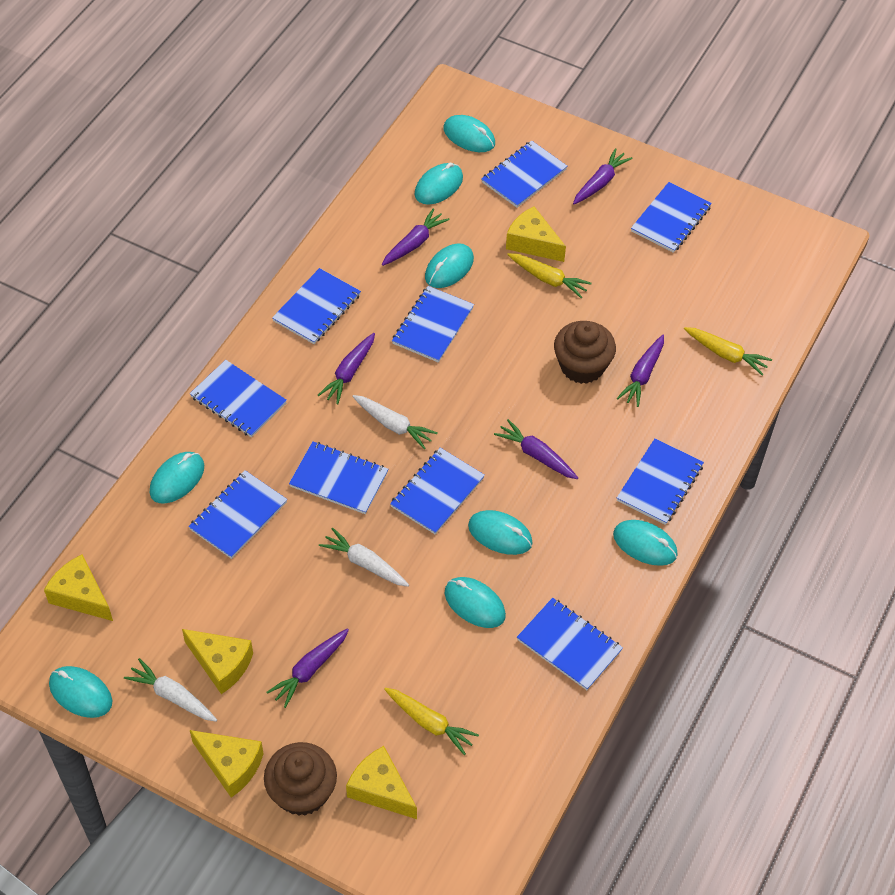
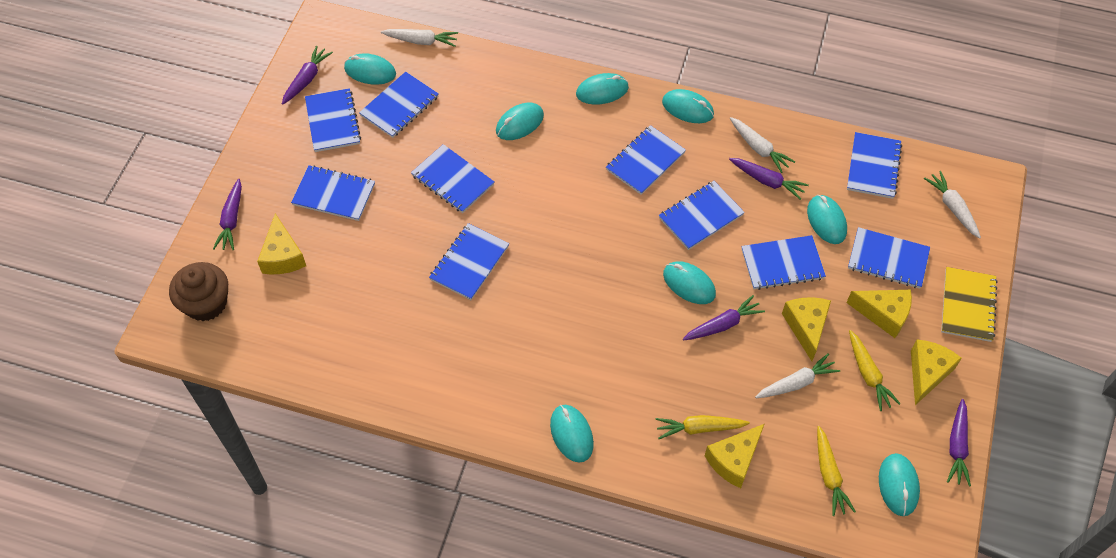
brown cupcake: [264,742,337,816] [554,321,616,384] = 2 -> [169,262,228,321] = 1
purple carrot: [267,629,349,708] [318,333,375,404] [382,208,450,266] [494,419,578,479] [573,148,633,204] [617,335,664,407] = 6 -> [213,179,242,250] [282,46,333,105] [683,295,765,341] [729,158,809,200] [947,399,971,487] = 5
white carrot: [124,658,217,722] [319,528,409,587] [352,395,438,449] = 3 -> [381,29,458,47] [730,117,795,173] [755,353,840,398] [924,171,981,239] = 4
yellow notebook: none = 0 -> [941,267,998,342] = 1

